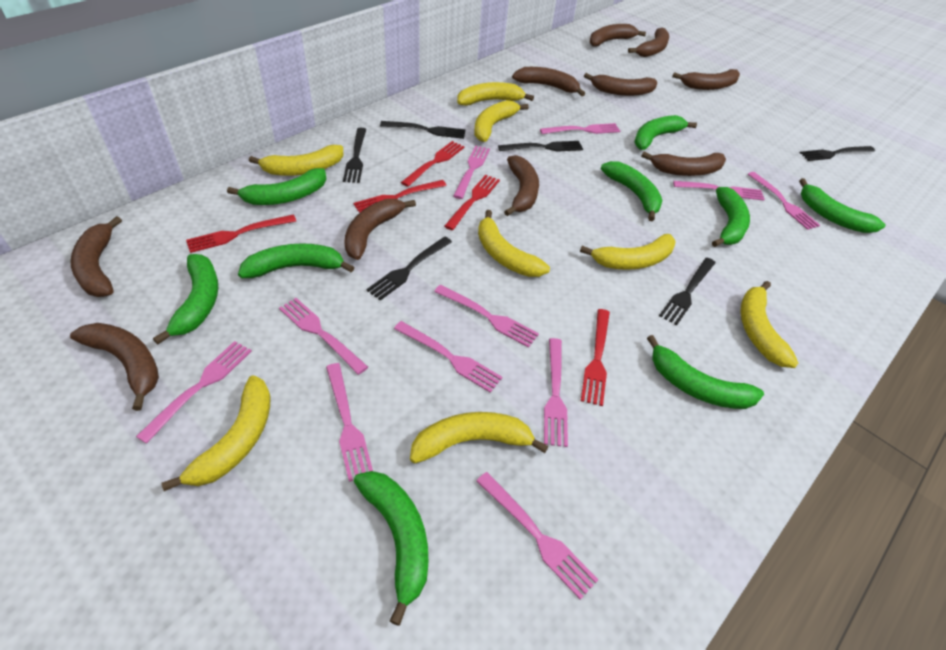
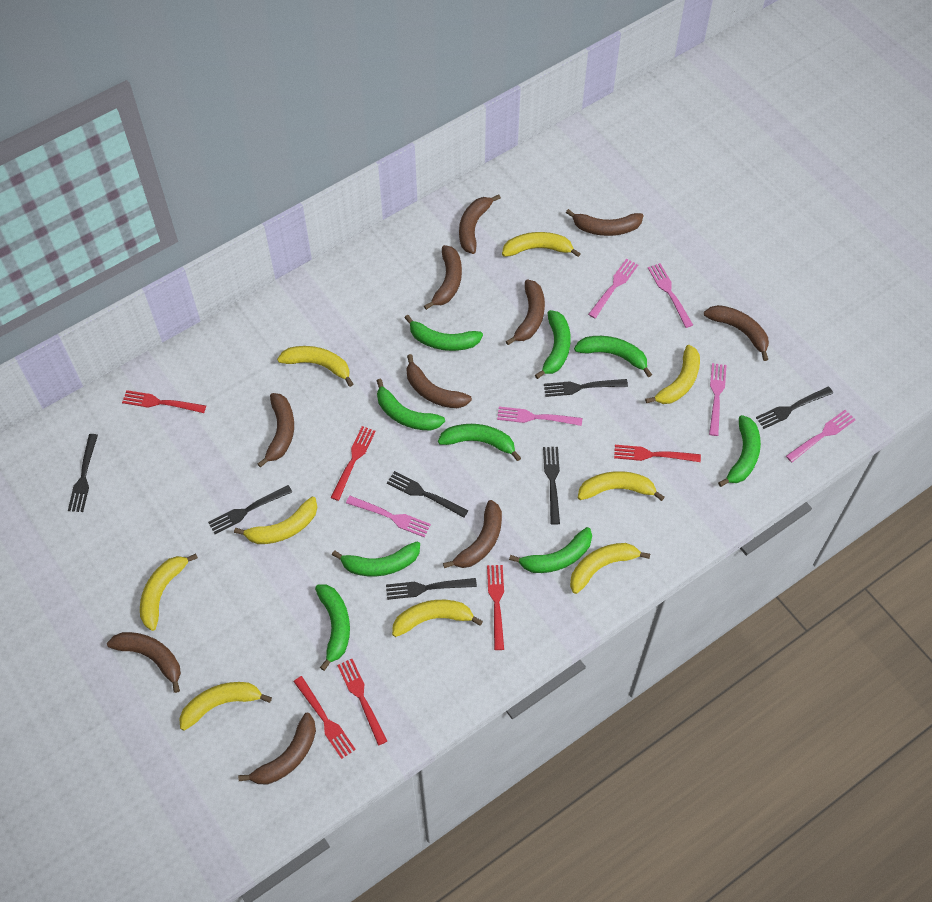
black fork: [343,128,366,183] [366,237,452,301] [380,121,466,139] [498,141,583,152] [659,258,716,325] [800,146,875,161] = 6 -> [68,434,98,512] [208,485,292,534] [386,578,477,600] [387,471,469,518] [543,447,560,525] [544,379,628,397] [756,387,833,429] = 7
pink fork: [136,341,252,444] [279,298,368,375] [326,363,373,482] [394,321,502,393] [434,285,539,348] [453,145,490,199] [476,472,598,600] [540,123,620,134] [544,338,568,447] [673,181,765,201] [748,172,820,230] = 11 -> [346,496,431,538] [497,407,582,426] [588,259,638,318] [648,263,693,328] [709,363,727,436] [786,410,855,462] = 6
red fork: [186,214,296,253] [353,180,447,213] [401,141,465,187] [444,175,500,230] [581,309,610,406] = 5 -> [122,390,206,413] [293,676,356,759] [330,426,376,501] [337,659,387,746] [487,565,504,650] [614,445,701,462] = 6
yellow banana: [161,375,271,491] [249,145,343,176] [410,412,549,464] [457,82,534,106] [474,100,529,142] [478,210,550,277] [580,234,676,270] [740,281,799,368] = 8 -> [140,554,198,631] [179,682,272,731] [234,497,317,544] [277,346,353,387] [392,600,483,637] [502,232,581,257] [570,543,650,594] [578,471,664,501] [645,345,700,404] = 9

